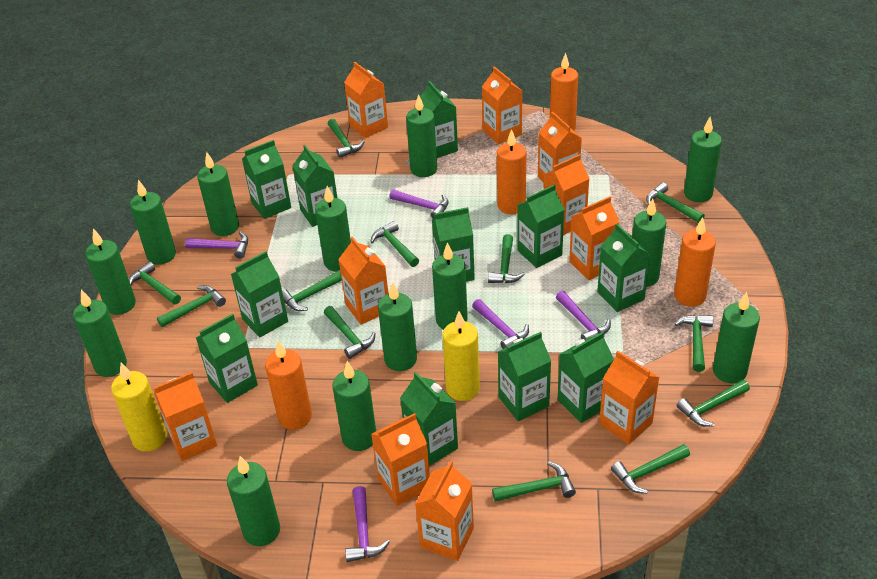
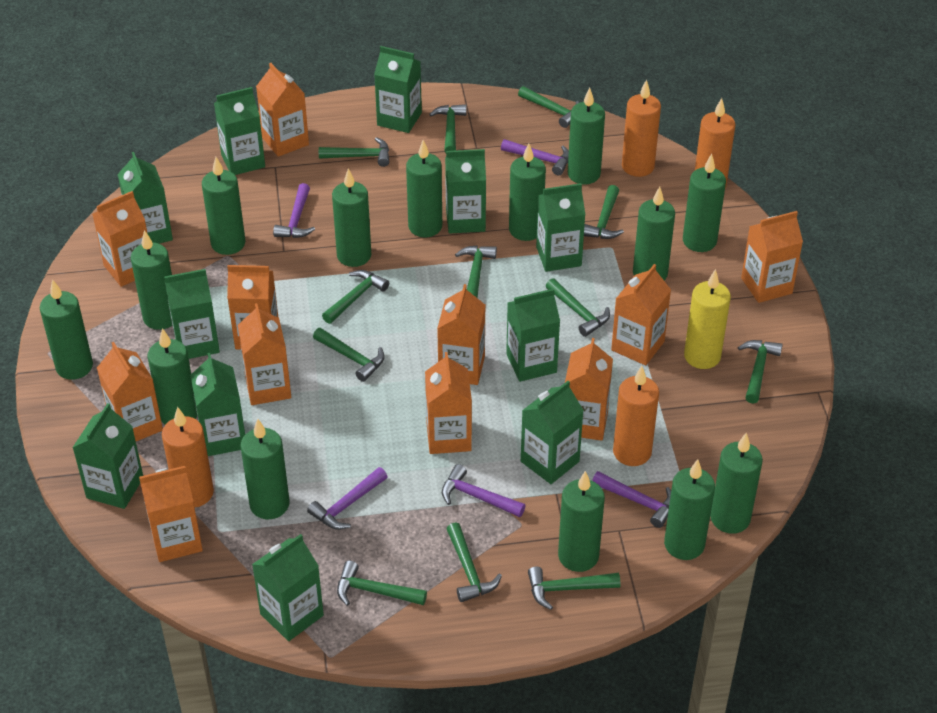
green candle: [73,289,127,377] [85,229,136,315] [130,180,176,265] [197,152,239,236] [227,456,280,546] [315,186,351,272] [332,361,376,451] [378,282,417,371] [406,94,437,177] [432,242,468,329] [632,199,666,287] [684,117,722,202] [713,292,760,383] = 13 -> [40,279,93,380] [131,230,173,330] [147,328,197,425] [202,157,245,255] [240,419,290,519] [332,168,372,267] [406,140,442,237] [509,143,546,241] [558,471,605,572] [568,88,605,184] [633,187,675,280] [664,459,715,560] [683,154,726,252] [710,433,763,534] = 14
orange carton: [154,372,217,461] [338,237,388,324] [344,62,388,138] [371,413,430,506] [415,461,474,561] [482,66,522,144] [538,112,582,183] [543,154,590,235] [569,196,619,280] [599,351,659,445] = 10 -> [92,191,148,287] [97,342,163,441] [139,466,203,562] [227,265,278,350] [238,303,291,405] [256,63,309,157] [425,352,472,454] [437,284,485,385] [565,338,613,441] [611,264,671,365] [741,211,803,303] = 11
yellow candle: [111,363,167,452] [442,311,480,401] = 2 -> [684,269,731,369] = 1

